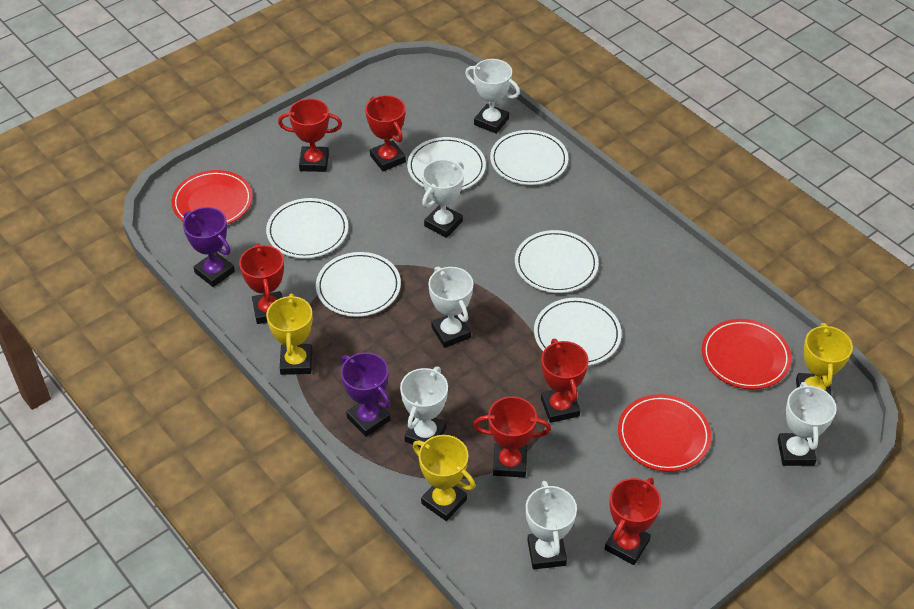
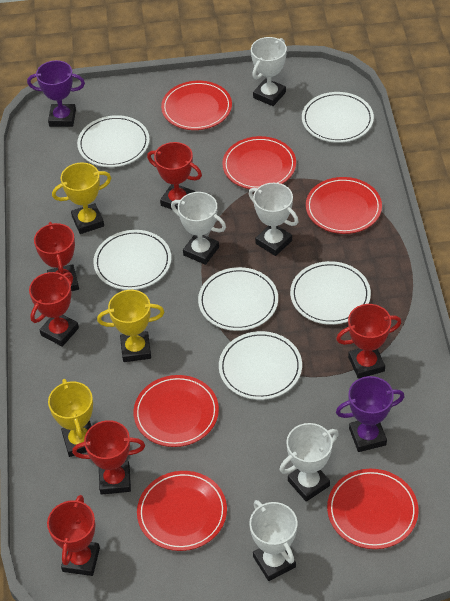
red plate: [172,170,253,224] [618,394,711,472] [702,319,792,389] = 3 -> [133,375,219,447] [137,471,227,551] [161,81,232,130] [222,136,296,189] [306,177,382,234] [327,469,418,549] = 6
white trophy: [400,367,448,447] [422,159,464,238] [428,266,473,348] [465,59,520,134] [526,481,577,569] [778,382,837,466] = 6 -> [171,192,226,265] [249,183,299,256] [249,500,297,581] [251,37,287,106] [279,423,339,502] = 5

